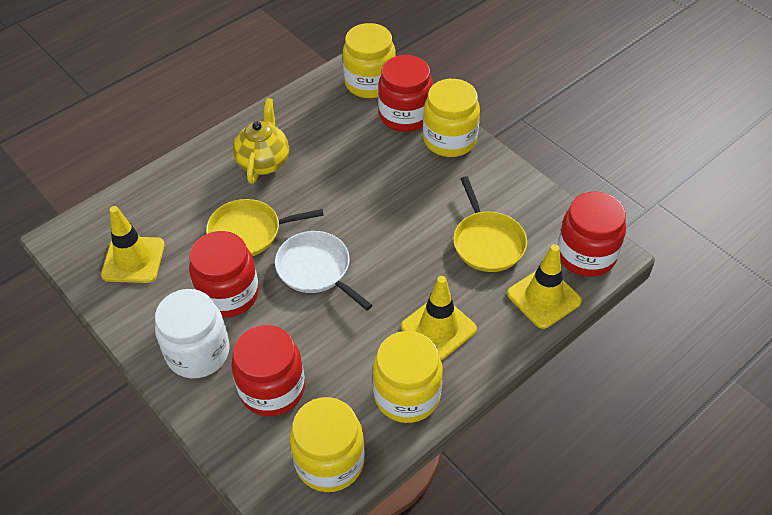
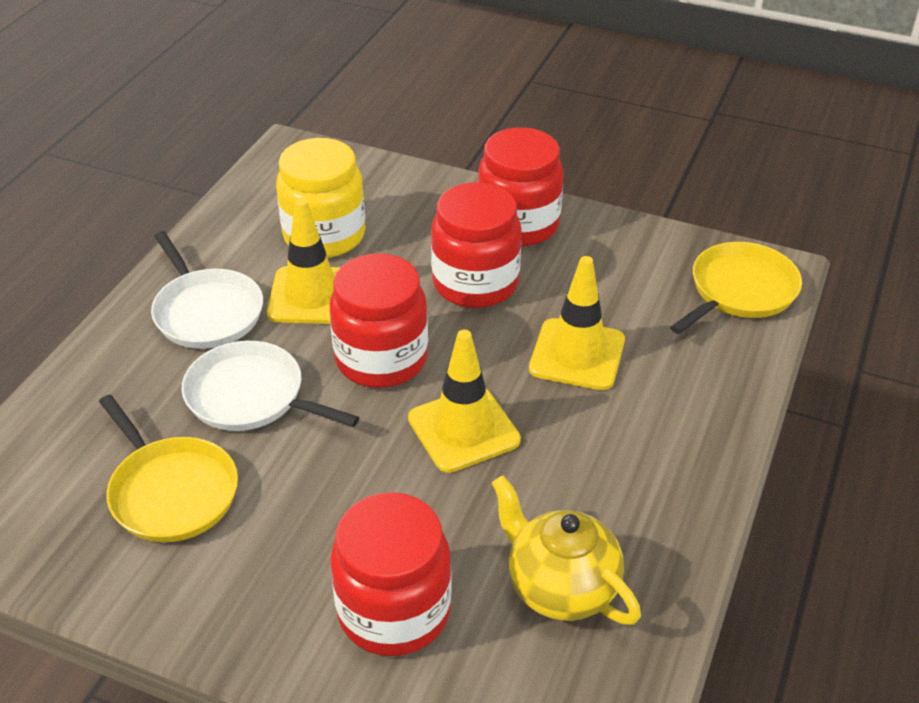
white jar: [155,289,230,378] = 1 -> none = 0
white pan: [275,231,372,310] = 1 -> [151,231,263,349] [181,341,359,431] = 2
yellow jar: [290,397,365,492] [343,23,396,98] [373,331,443,423] [423,79,480,157] = 4 -> [276,138,366,258] = 1

